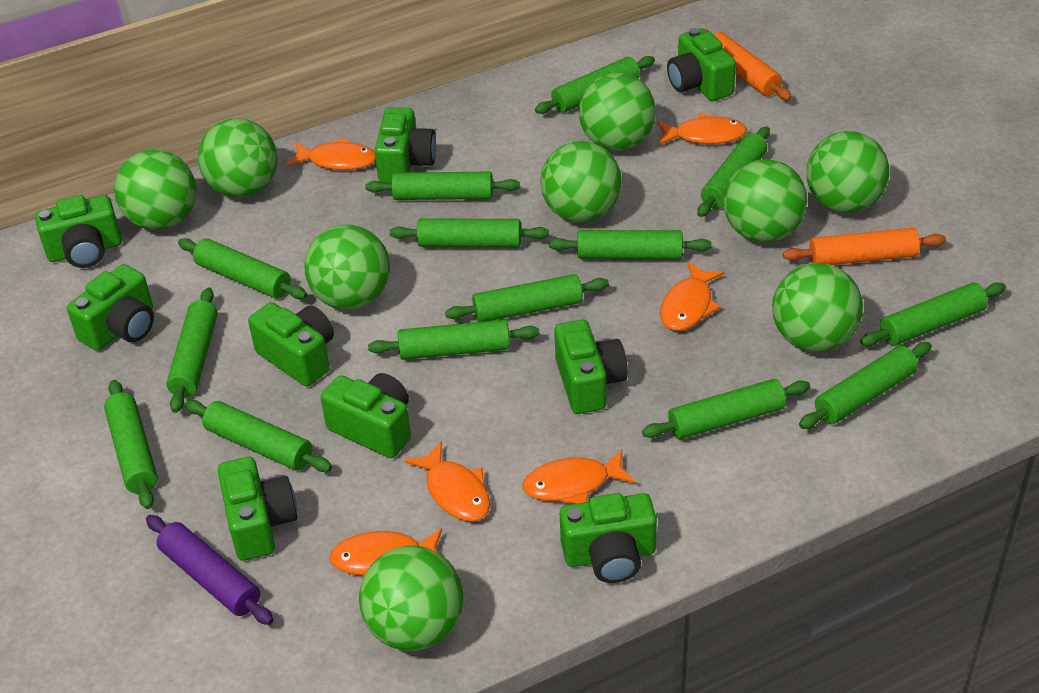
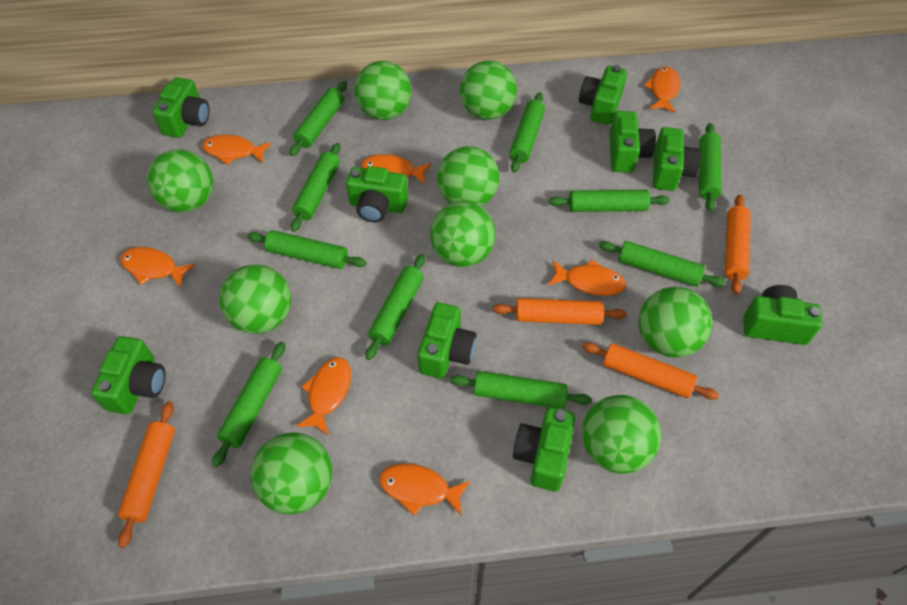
green rolling pin: [104,380,158,509] [166,288,218,413] [178,238,307,299] [185,400,332,472] [365,171,520,200] [368,319,539,360] [389,219,549,247] [445,274,609,322] [535,56,655,114] [549,230,712,259] [642,379,810,439] [697,126,770,217] [799,342,932,429] [860,282,1006,346] = 14 -> [212,342,285,467] [247,230,366,269] [290,81,347,156] [291,143,341,232] [366,254,425,360] [450,371,592,409] [509,92,545,173] [549,190,670,212] [599,241,725,287] [699,123,721,211] = 10
orange fish: [286,138,376,170] [329,528,442,576] [404,441,490,521] [523,450,636,504] [657,113,747,145] [660,262,725,331] = 6 -> [120,247,196,288] [202,134,272,165] [296,357,351,436] [361,154,431,184] [379,464,470,516] [548,259,626,296] [644,66,680,113] = 7
orange rolling pin: [704,29,792,101] [783,228,946,265] = 2 -> [118,402,175,548] [493,298,627,325] [582,342,719,400] [725,195,751,295] = 4
purple rolling pin: [146,515,273,625] = 1 -> none = 0

